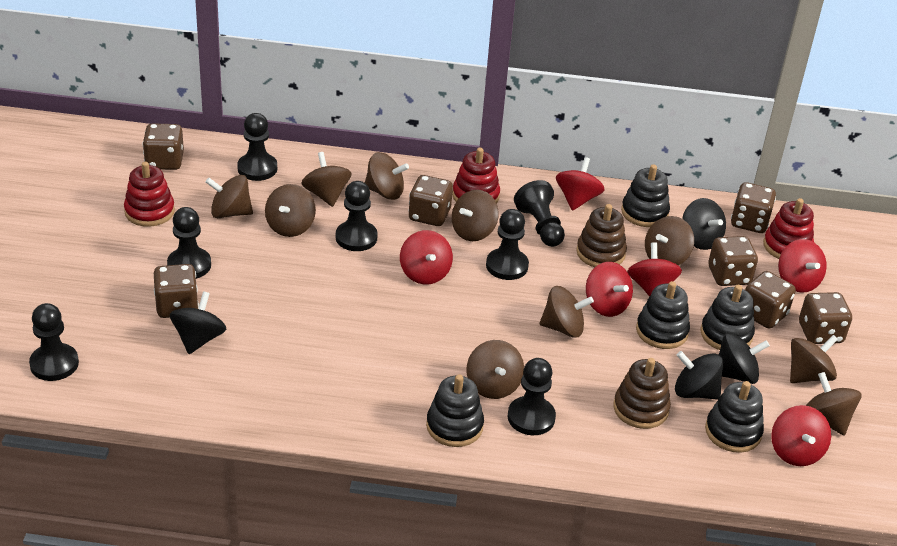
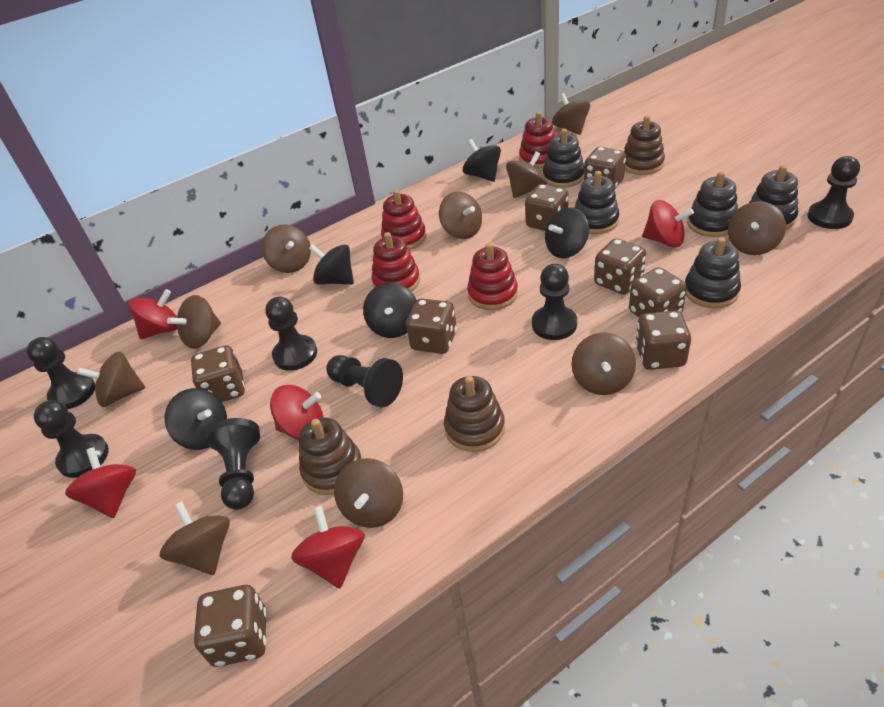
black spinning top: [170,291,226,354] [675,351,723,400] [682,198,726,250] [719,333,770,384] = 4 -> [165,388,227,450] [309,244,354,285] [363,283,417,338] [463,139,501,182] [545,207,589,258] = 5
brown dice: [143,123,184,170] [154,264,199,318] [408,175,453,226] [708,236,758,286] [731,182,776,233] [745,271,796,329] [799,292,852,344] = 7 -> [191,345,245,402] [194,585,267,667] [406,299,457,354] [525,184,569,231] [584,147,626,190] [594,238,646,295] [629,267,687,317] [635,311,691,370] = 8
brown stacking toy: [576,204,627,267] [613,358,671,429] = 2 -> [299,417,362,495] [444,376,505,452] [623,116,665,175] = 3
red spinning top: [400,230,453,285] [556,157,605,211] [586,262,633,317] [627,242,682,297] [771,405,831,466] [778,239,827,293] = 6 -> [65,447,136,518] [129,289,177,339] [270,385,323,440] [291,506,365,588] [642,200,694,248] = 5
red stacking toy: [124,162,175,227] [452,148,500,204] [763,198,814,259] = 3 -> [371,232,420,292] [381,190,426,250] [467,243,518,310] [519,112,555,169] = 4

